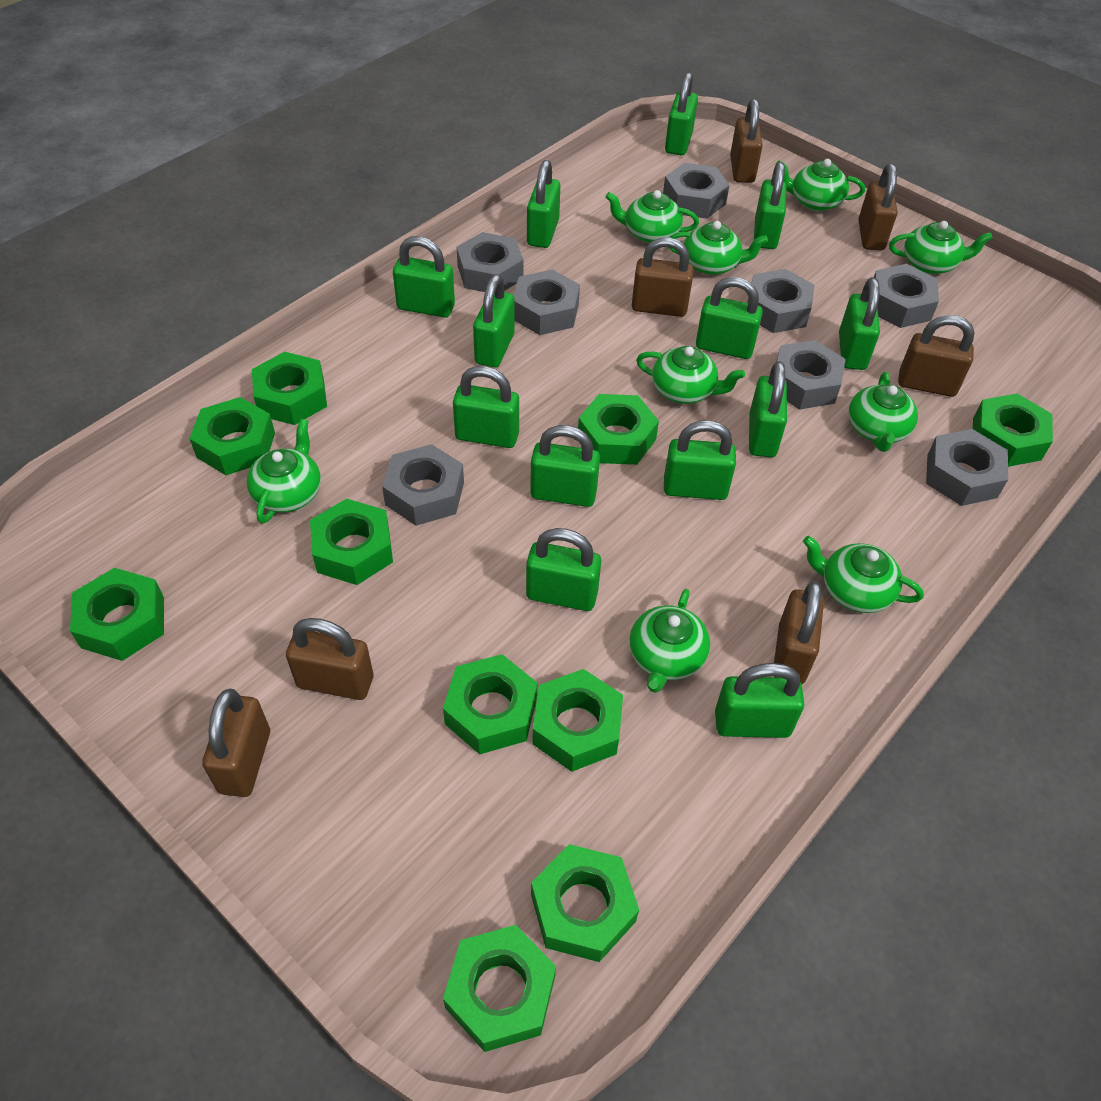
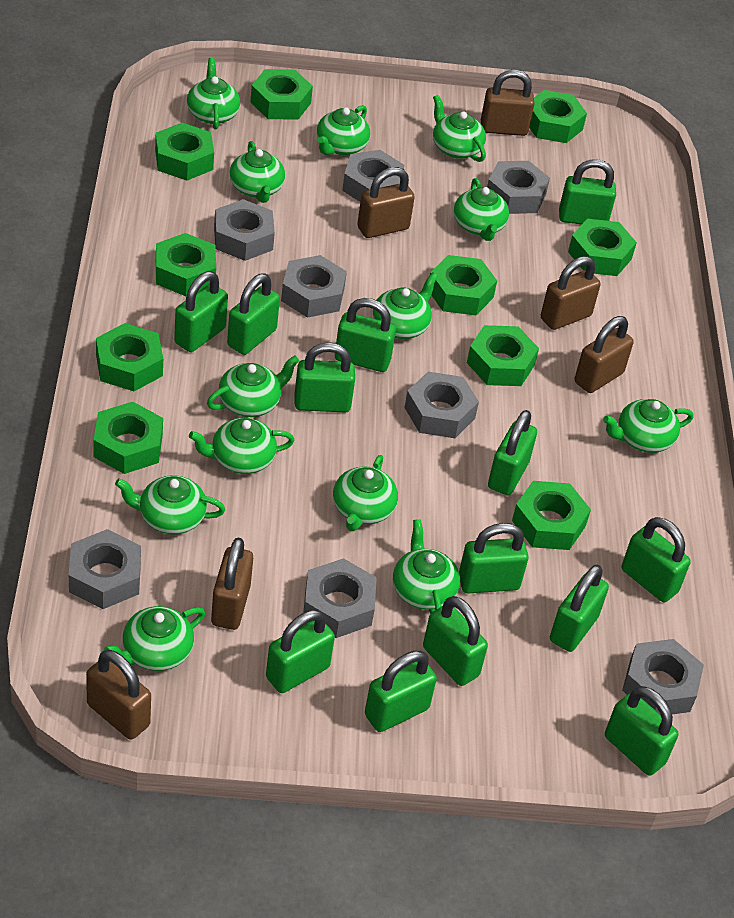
brown padlock: [202,689,270,797] [286,618,373,700] [632,237,694,317] [730,99,763,183] [774,581,824,684] [858,164,898,251] [898,315,974,397] = 7 -> [86,650,151,740] [211,537,253,630] [357,167,415,238] [481,70,535,136] [541,256,601,330] [575,316,634,393] = 6
green teapot: [246,419,321,524] [606,190,699,243] [629,589,710,693] [636,346,745,404] [668,221,768,275] [775,159,865,211] [803,536,924,613] [848,372,918,452] [889,221,993,274] = 9 -> [104,606,205,671] [115,475,225,535] [187,58,240,129] [189,418,295,474] [207,356,300,417] [230,141,285,203] [317,105,370,155] [333,455,398,531] [373,273,438,339] [393,519,460,614] [433,95,486,162] [454,178,509,241] [603,399,694,453] = 13

